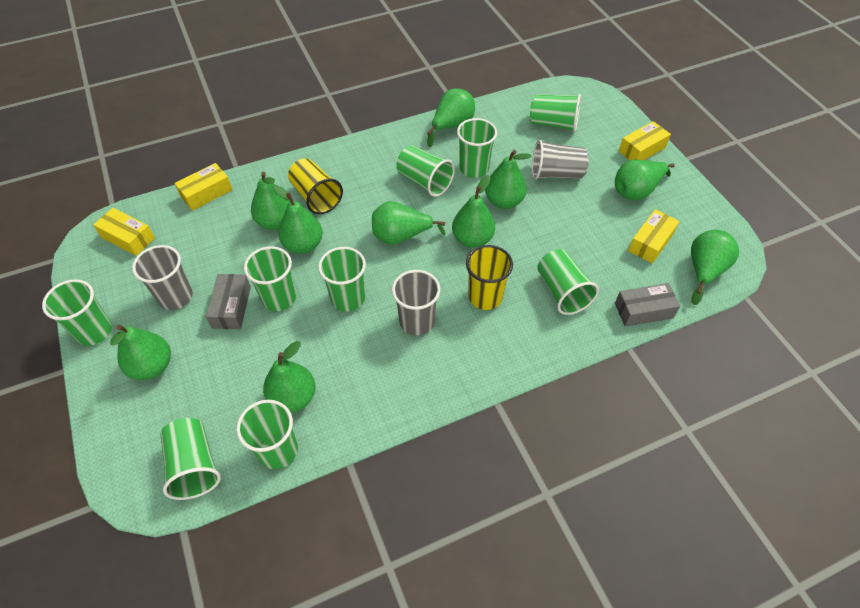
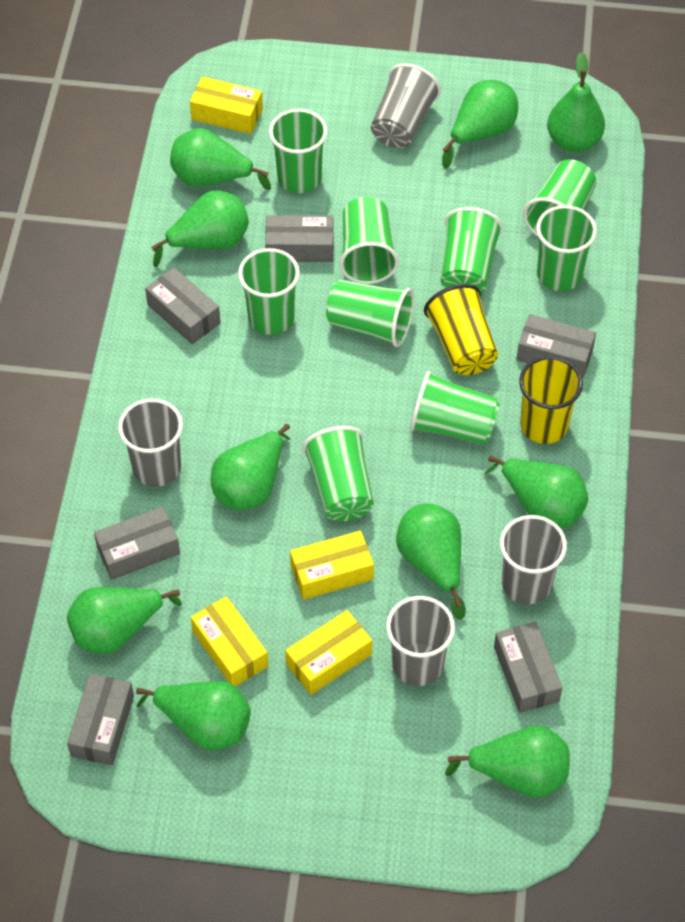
grey box: [206,274,251,329] [615,283,680,327] = 2 -> [67,674,134,765] [94,507,180,580] [145,267,221,344] [265,215,334,262] [494,622,563,713] [516,314,596,378] = 6
grey cup: [132,245,193,310] [392,270,440,336] [532,140,589,180] = 3 -> [118,399,183,487] [371,64,441,148] [386,596,455,686] [500,515,567,605] = 4

